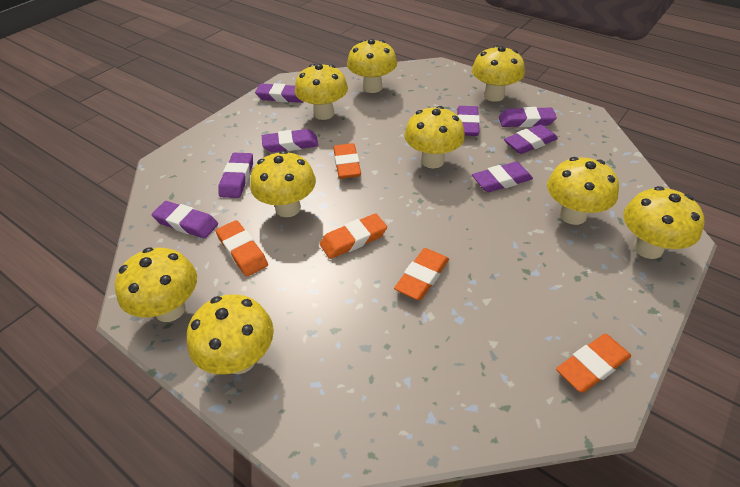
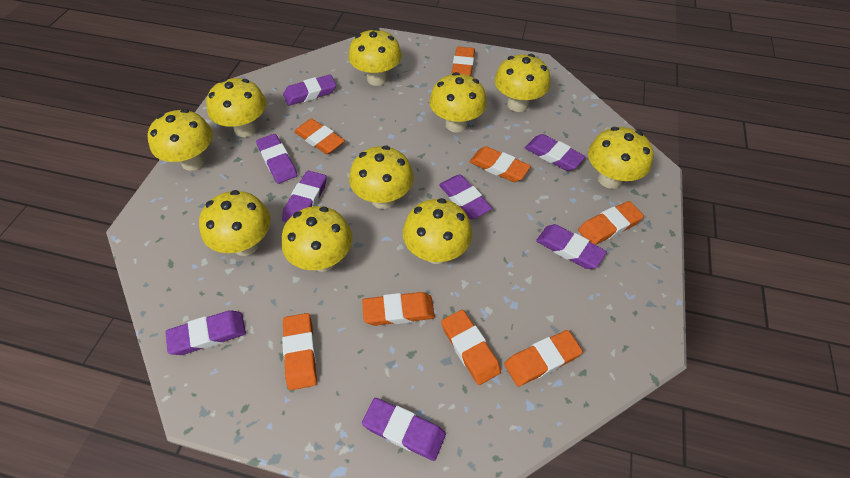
orange eraser: [216,220,268,276] [320,213,387,259] [333,143,361,179] [394,248,449,300] [556,334,631,393] = 5 -> [282,313,317,390] [294,118,345,154] [362,292,435,326] [441,310,501,385] [452,47,475,76] [470,146,531,182] [504,330,583,387] [578,201,644,245] = 8
yellow mushroom: [115,247,197,322] [187,294,274,374] [250,150,316,217] [295,64,348,120] [347,39,397,93] [404,106,465,168] [472,45,525,102] [547,157,619,225] [623,186,704,259] = 9 -> [147,109,213,171] [199,190,271,256] [206,78,266,137] [282,206,352,272] [348,28,402,86] [349,146,414,209] [403,198,472,264] [429,72,487,133] [495,54,550,112] [588,127,654,189] = 10

